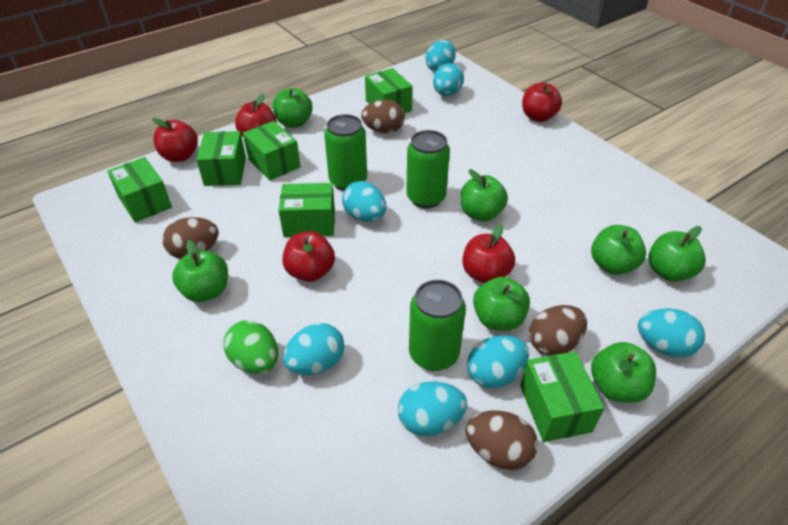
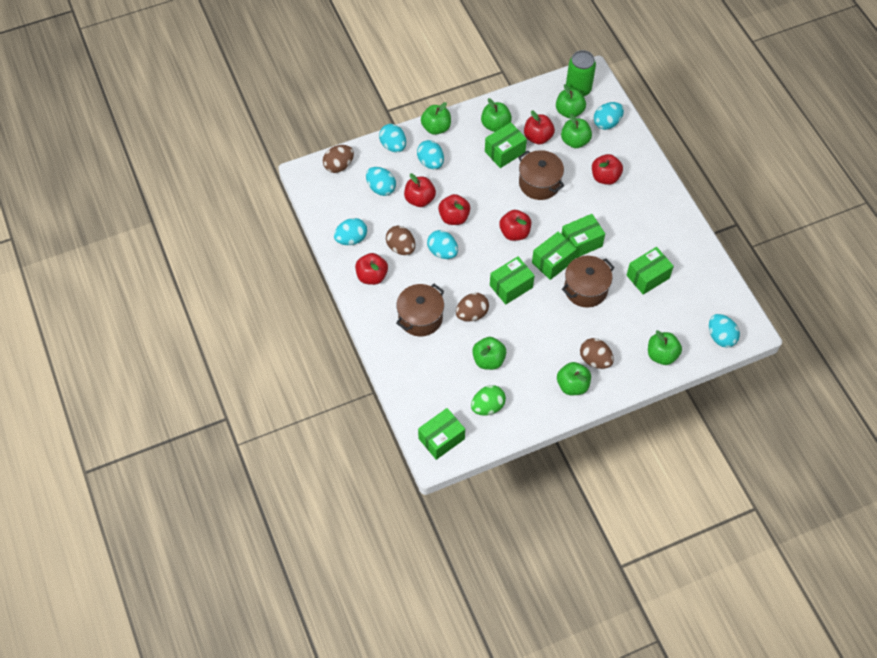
brown pot: none = 0 -> [396,284,444,336] [518,150,564,200] [562,256,615,307] = 3
green can: [324,114,367,191] [406,130,450,208] [409,280,466,371] = 3 -> [566,50,596,96] = 1
red apple: [152,118,198,162] [235,94,277,136] [282,231,335,282] [462,224,515,283] [522,83,562,122] = 5 -> [355,253,388,285] [404,173,436,207] [438,194,470,225] [499,210,531,241] [524,111,555,144] [592,154,623,185] = 6

